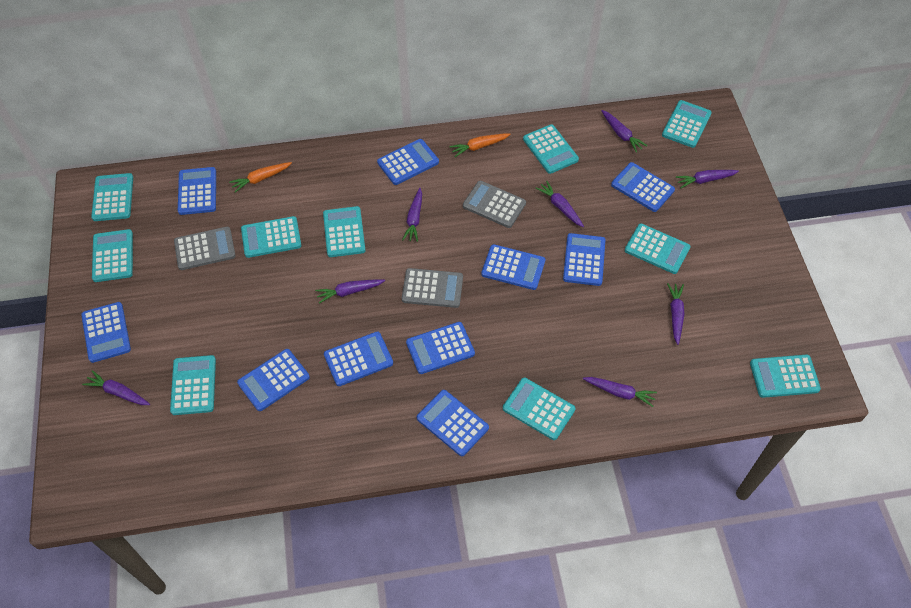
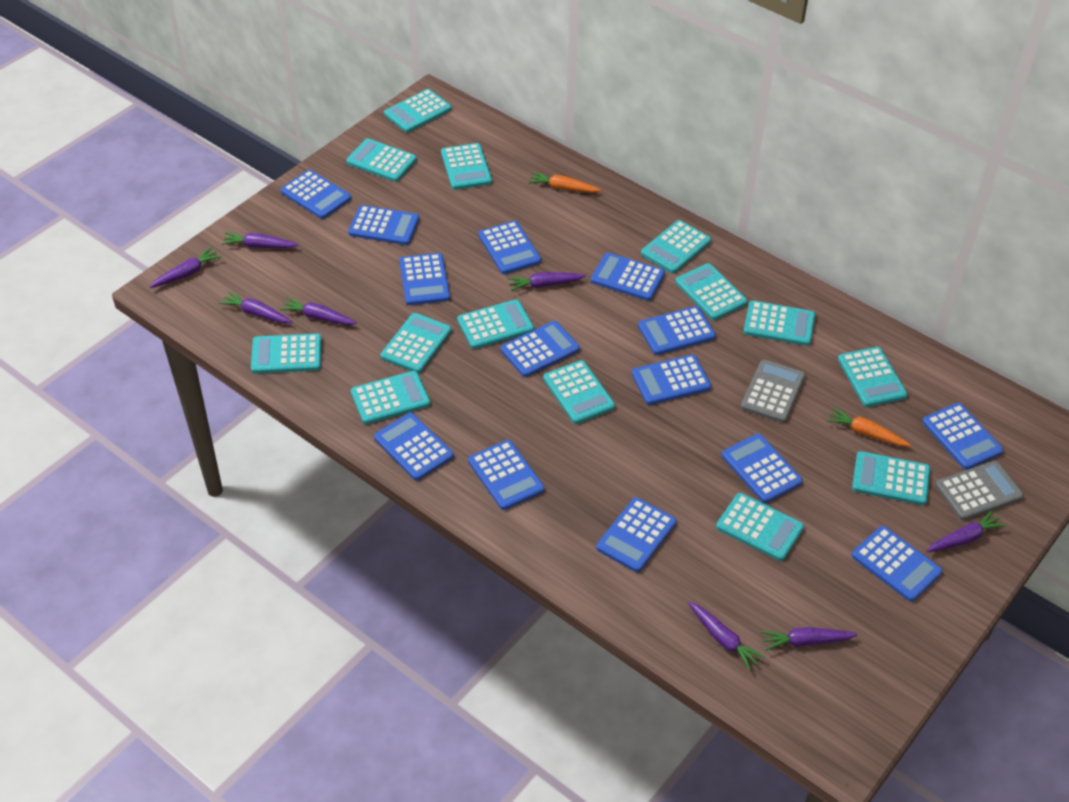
blue calculator: [81,302,131,363] [178,167,216,215] [237,349,310,411] [324,332,393,386] [377,139,439,185] [406,322,475,374] [417,390,489,456] [481,244,545,290] [563,233,605,286] [611,162,675,212] = 10 -> [281,170,351,219] [348,205,419,245] [374,413,454,480] [399,253,450,305] [468,440,544,510] [478,221,541,274] [501,321,580,377] [591,253,665,301] [596,497,677,572] [632,354,711,405] [638,306,716,355] [722,434,803,503] [852,526,942,602] [922,403,1003,470] = 14
grey calculator: [174,227,236,270] [402,268,463,308] [463,181,526,228] = 3 -> [741,359,805,423] [935,461,1023,520] = 2
turquoise calculator: [91,173,133,221] [92,229,133,282] [170,355,216,415] [241,216,301,258] [323,206,366,257] [503,378,576,440] [523,124,579,174] [625,224,691,274] [662,100,712,148] [750,355,821,398] = 10 -> [251,334,322,373] [346,138,417,182] [351,371,430,424] [381,313,452,373] [384,89,452,133] [441,143,492,190] [457,299,534,349] [543,360,615,424] [641,220,711,273] [675,263,748,320] [716,493,804,561] [743,300,815,346] [838,347,908,407] [852,451,930,505] = 14

